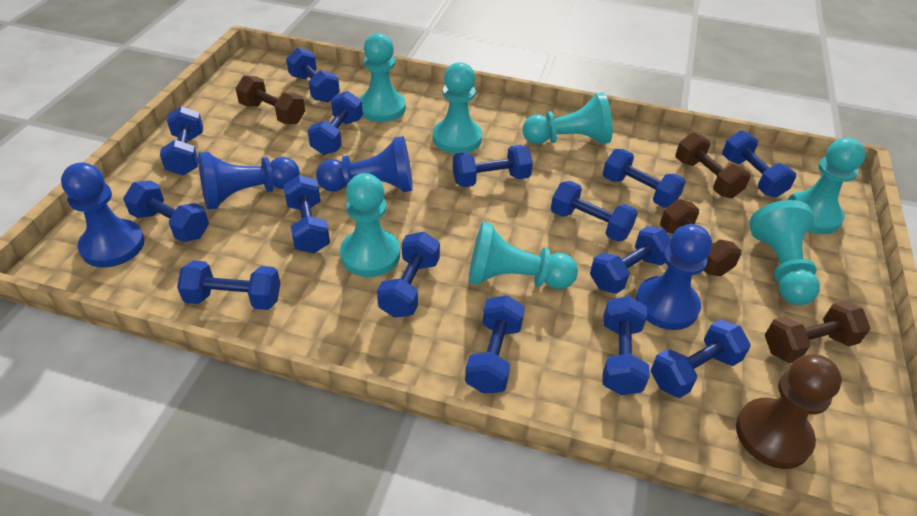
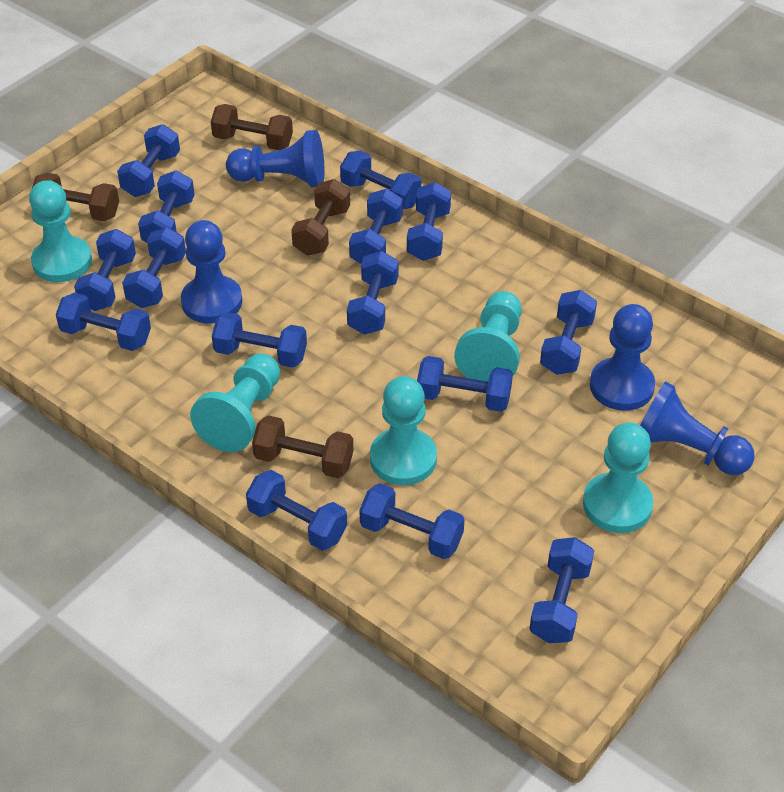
brown pawn: [736,354,842,469] = 1 -> none = 0
turquoise pawn: [340,173,400,277] [359,33,406,122] [433,62,482,154] [468,222,578,289] [523,93,613,144] [749,200,820,305] [788,138,866,234] = 7 -> [29,180,92,282] [190,353,280,452] [370,376,437,485] [454,291,522,382] [583,422,653,533] = 5

